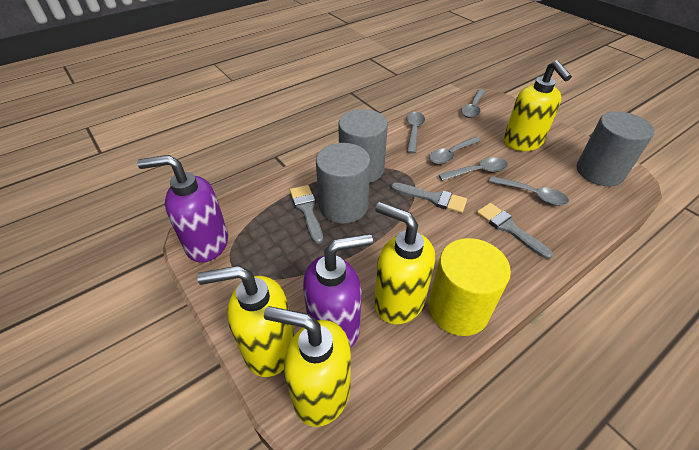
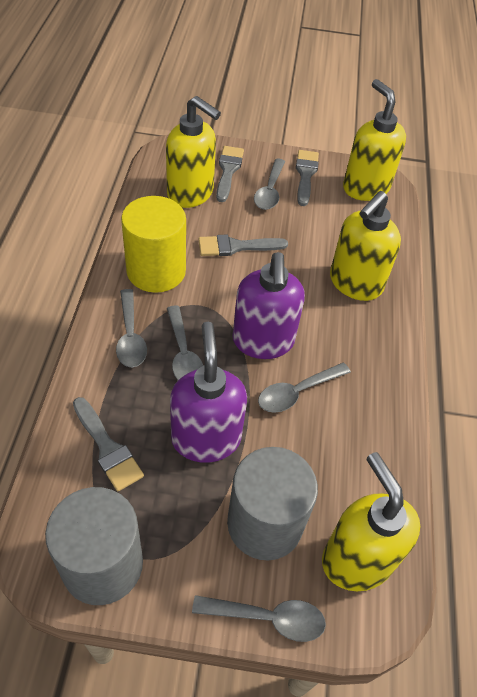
grey brush: [290,185,323,244] [391,183,467,213] [477,203,553,259] = 3 -> [73,397,144,491] [198,235,288,256] [216,146,244,202] [296,150,319,206] = 4
grey cylinder: [316,143,370,224] [338,109,388,183] [576,111,655,186] = 3 -> [45,487,143,605] [227,447,318,561] = 2

